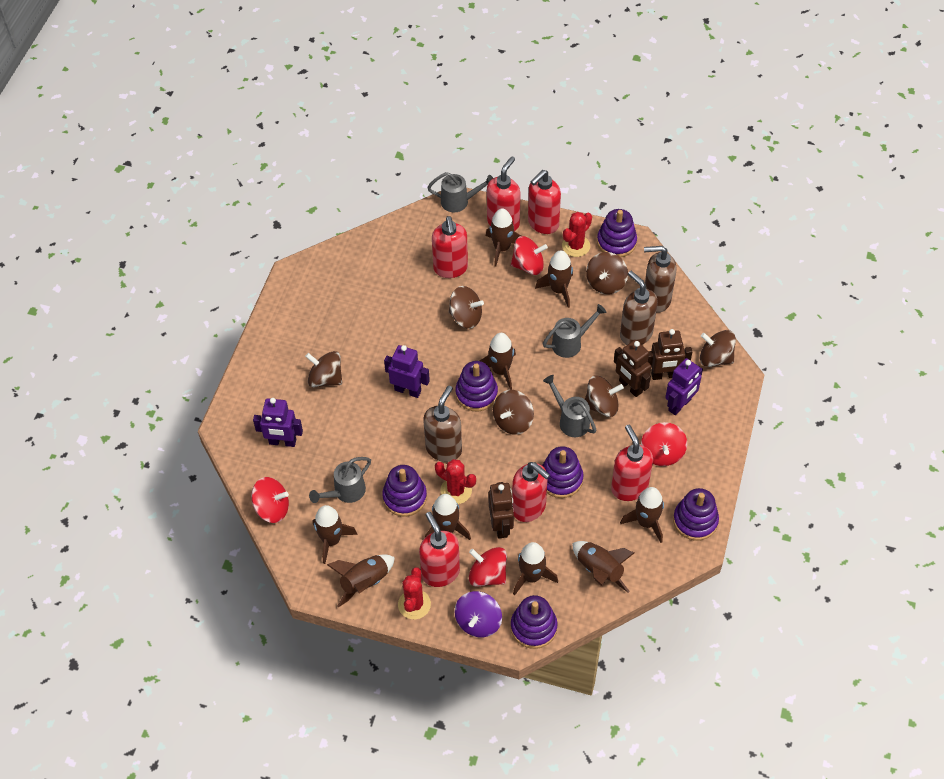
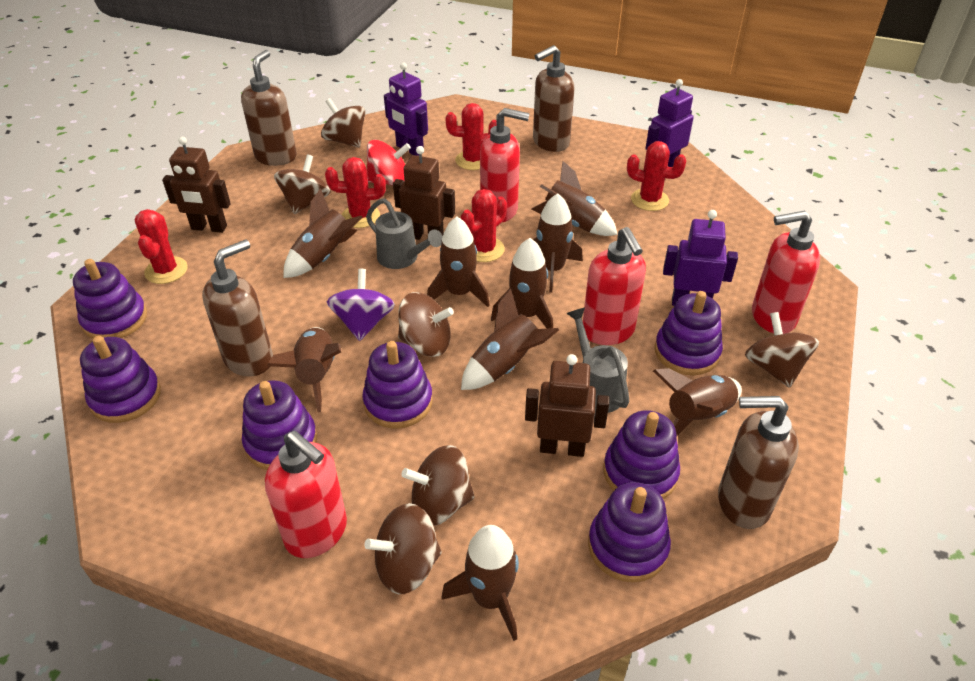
brown soap dispenser: [423,385,462,462] [620,271,658,345] [644,246,676,313] = 3 -> [202,239,273,376] [241,50,297,166] [533,45,574,152] [718,396,799,529] = 4
grey watering can: [309,457,371,503] [427,172,493,212] [543,304,607,358] [543,375,596,437] = 4 -> [366,198,442,269] [566,307,629,413] = 2
purple stacking toy: [382,465,427,517] [456,361,498,411] [511,595,557,649] [542,446,584,498] [597,209,637,257] [673,488,719,541] = 6 -> [73,259,147,339] [80,336,161,423] [242,380,317,470] [362,341,433,428] [588,482,671,582] [604,410,680,499] [655,291,723,375] = 7
red cactus: [398,567,431,619] [435,459,476,504] [562,212,592,257] = 3 -> [135,209,188,284] [325,157,386,228] [446,103,496,170] [461,189,507,262] [627,141,687,211] = 5
red soap dispenser: [419,512,460,587] [432,216,468,278] [487,156,520,231] [512,462,550,522] [528,170,561,234] [611,425,653,501] = 6 -> [265,431,347,558] [480,108,530,222] [583,227,646,345] [752,211,820,334] = 4
red spinning top: [251,477,289,523] [469,547,507,587] [511,236,548,275] [641,422,687,466] = 4 -> [367,140,411,186] = 1

